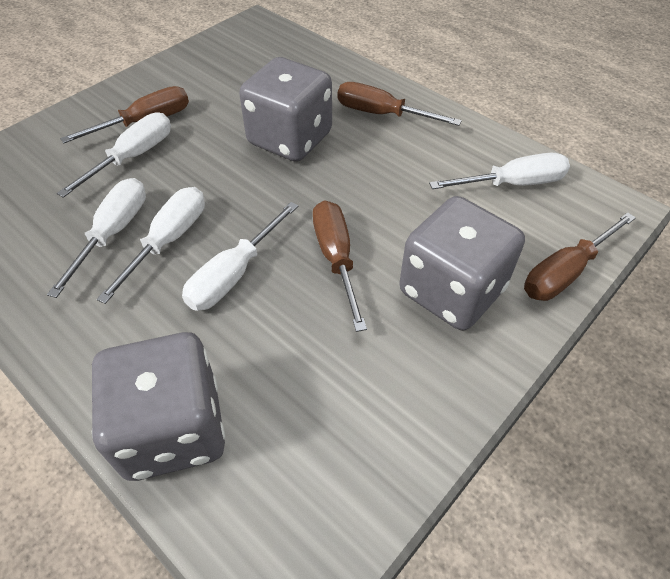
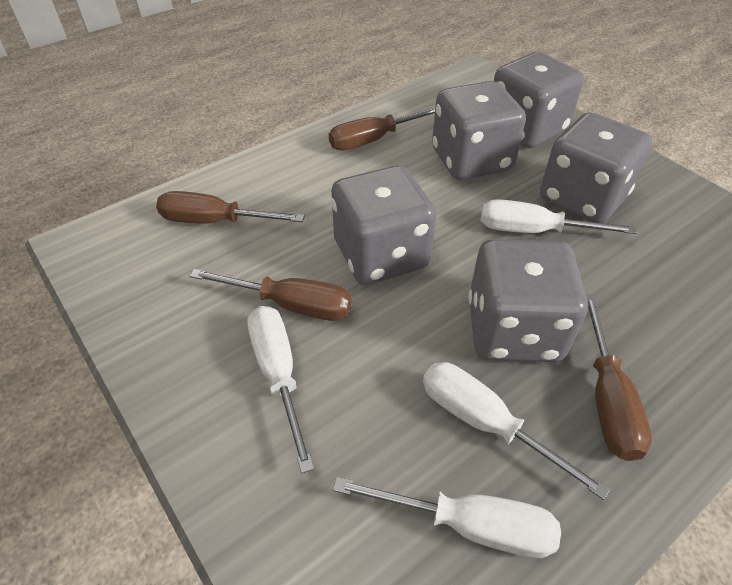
grey dice: [92,332,225,481] [239,57,332,162] [399,196,525,330] = 3 -> [331,165,436,285] [432,81,526,180] [468,239,588,362] [494,52,584,148] [540,112,652,223] = 5
white screwdriver: [47,178,146,298] [57,112,171,198] [97,187,205,304] [182,202,298,311] [429,153,570,189] = 5 -> [247,306,314,473] [333,477,561,558] [423,362,610,500] [481,199,637,234] = 4

